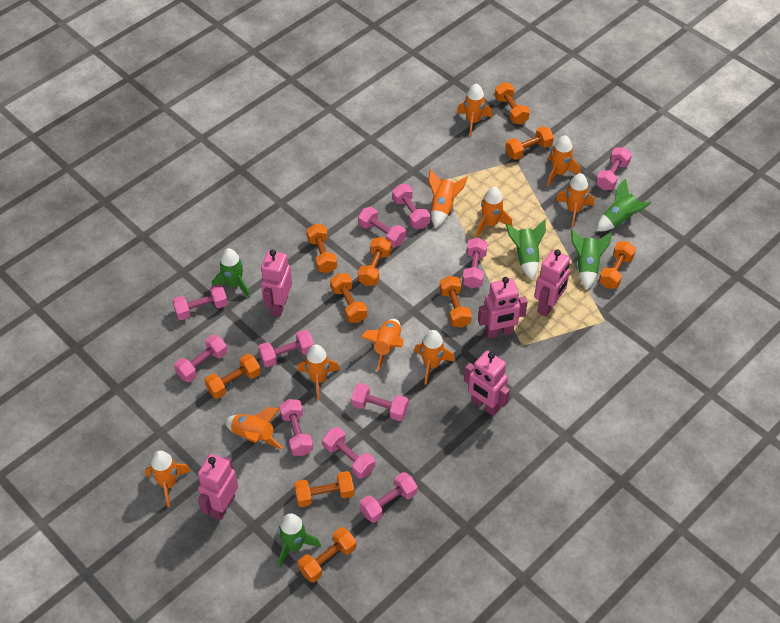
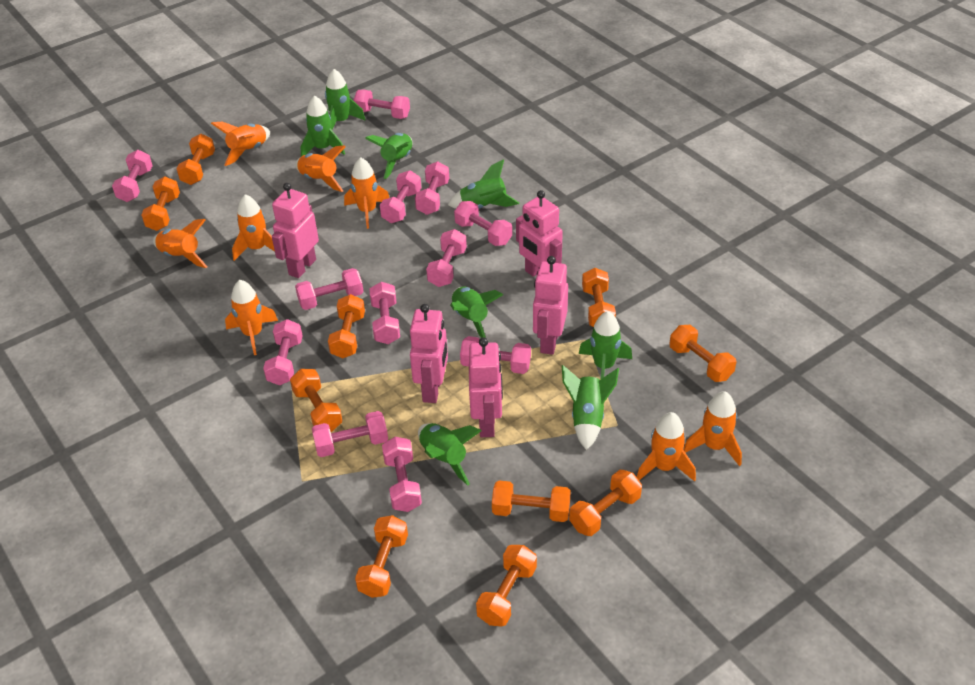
green rocket: [212,248,250,298] [278,514,321,568] [506,220,546,280] [571,230,612,290] [597,178,651,231] = 5 -> [301,95,345,156] [325,69,365,130] [365,133,412,179] [418,423,482,486] [448,160,520,209] [450,286,503,338] [562,365,619,450] [579,311,632,379] = 8
orange rocket: [145,451,191,507] [225,407,283,449] [297,344,340,400] [361,319,404,371] [414,330,455,385] [428,169,468,228] [457,83,493,136] [476,187,513,237] [547,135,580,186] [556,173,594,227] = 10 -> [153,219,207,268] [211,122,270,166] [225,280,278,355] [232,194,275,261] [295,145,346,192] [344,157,390,229] [637,412,696,481] [684,391,742,466] = 8
pink dumbbell: [172,284,228,320] [174,335,228,382] [258,330,314,367] [279,399,313,456] [322,427,375,479] [351,383,409,421] [358,207,406,247] [360,472,417,523] [392,184,430,229] [462,237,488,288] [596,147,632,190] = 11 -> [112,150,153,202] [263,319,303,385] [295,268,364,310] [312,411,388,457] [354,89,410,119] [369,282,400,344] [380,170,421,223] [382,437,422,512] [415,161,449,215] [426,229,467,287] [454,201,512,246] [460,336,531,374] = 12

